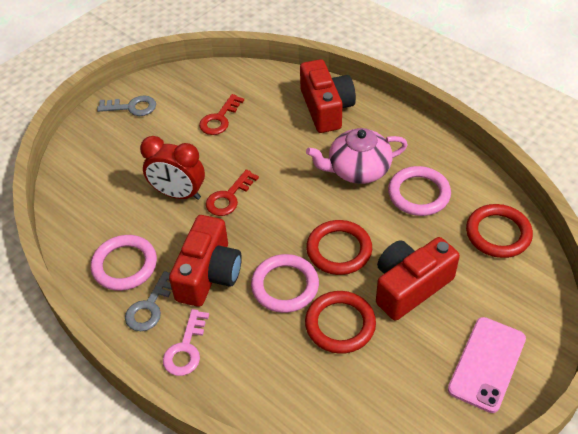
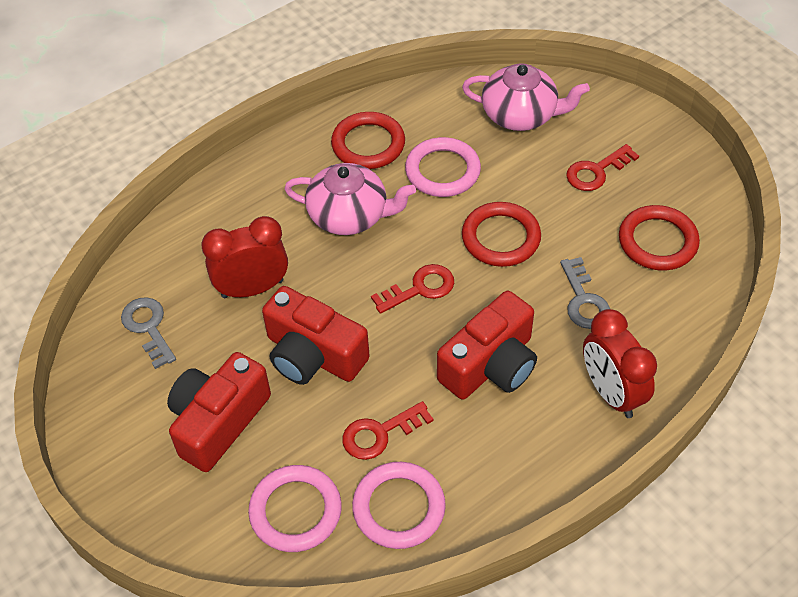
pink key: [163,309,209,376] = 1 -> none = 0
pink phone: [448,317,526,413] = 1 -> none = 0
pink teapot: [306,128,408,184] = 1 -> [284,163,416,235] [462,63,590,131] = 2
red clock: [140,136,205,200] = 1 -> [201,216,288,298] [583,309,657,418] = 2
red key: [199,94,244,135] [206,169,259,216] = 2 -> [342,401,433,460] [371,264,454,314] [566,144,639,191] = 3

